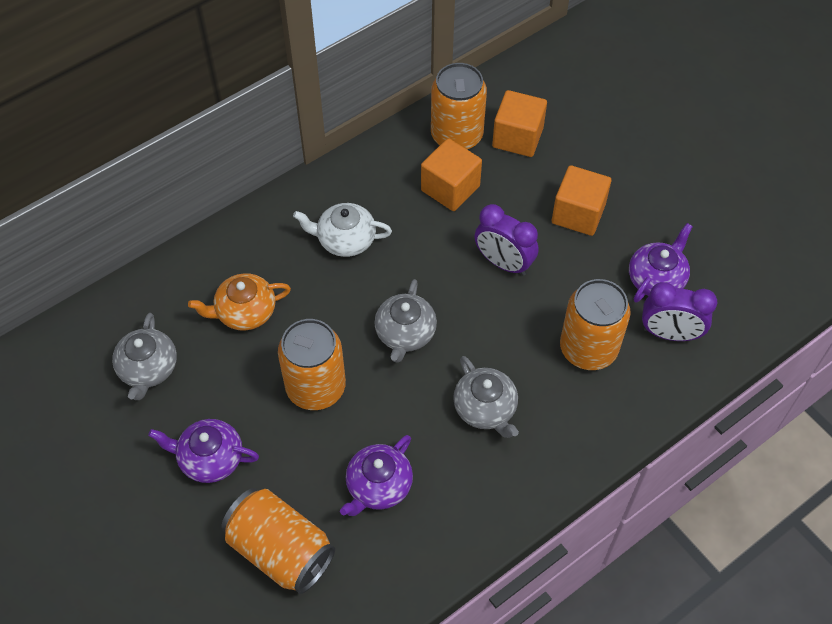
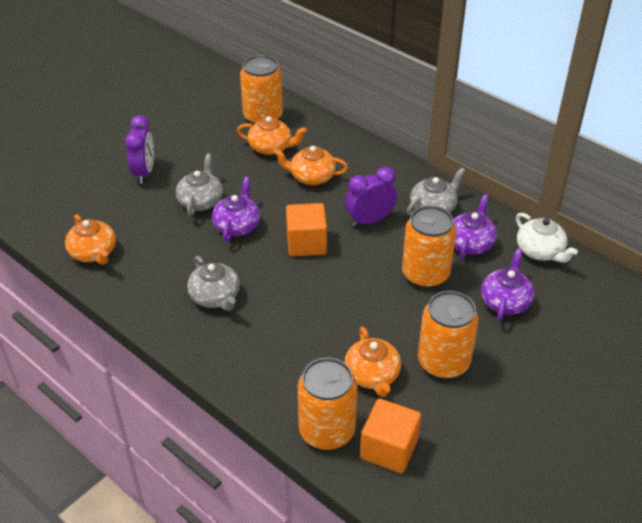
orange cube: [421,138,482,211] [492,90,547,157] [552,165,611,236] = 3 -> [286,203,327,256] [360,398,421,473] = 2
orange teapot: [188,273,291,331] = 1 -> [65,214,116,264] [237,116,307,155] [273,146,348,185] [344,327,401,397] = 4

